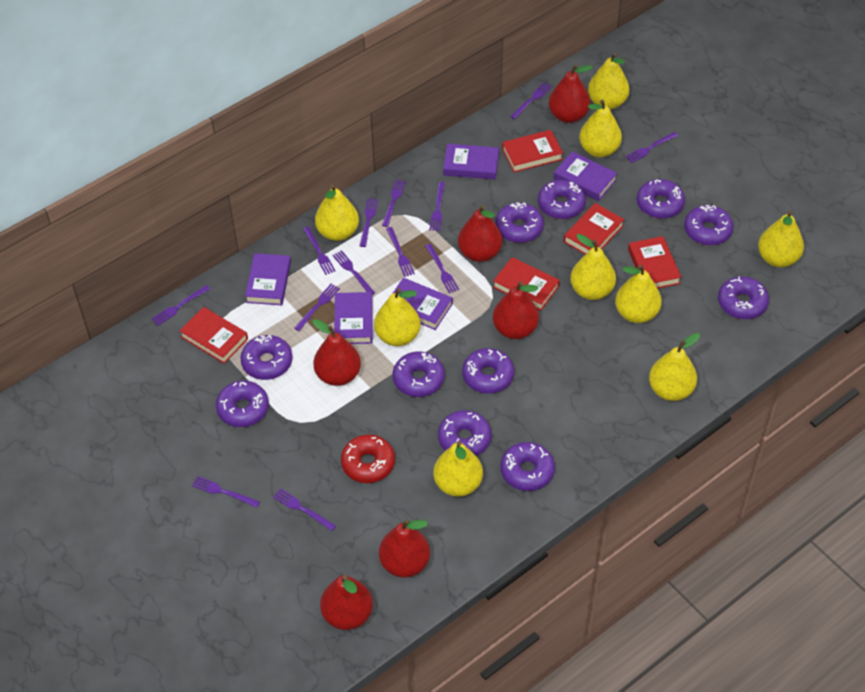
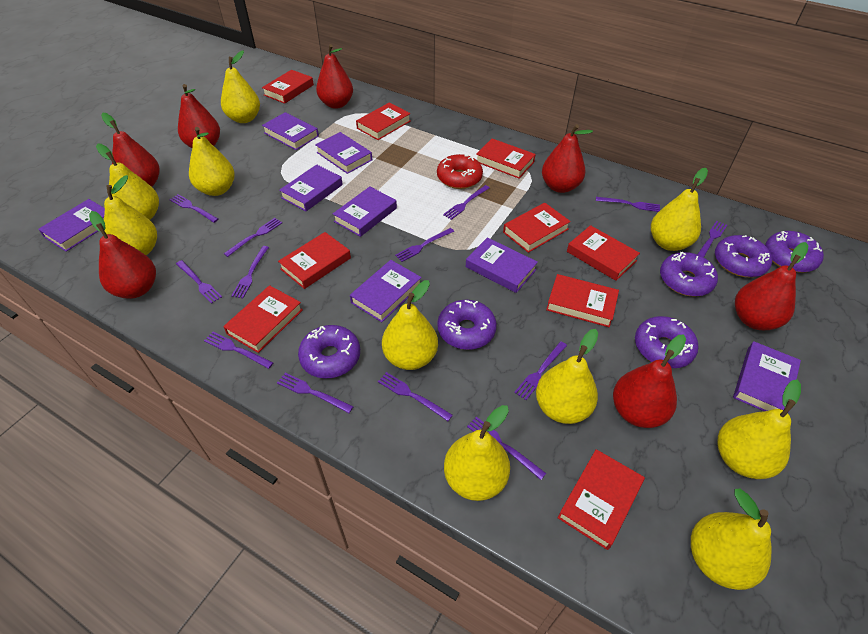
purple book: [245,253,291,305] [334,292,373,344] [392,278,453,330] [443,144,499,180] [554,151,617,201] = 5 -> [38,199,105,252] [262,112,319,150] [279,164,343,211] [315,132,372,174] [333,186,397,237] [350,260,422,322] [466,237,538,293] [733,341,801,413] = 8
purple donut: [216,381,269,427] [240,335,292,380] [393,351,445,397] [438,410,491,456] [462,348,514,394] [495,202,544,243] [500,442,555,491] [538,180,586,219] [637,179,685,219] [684,205,734,246] [718,276,769,319] = 11 -> [298,325,360,378] [437,300,497,350] [635,316,698,368] [660,252,718,297] [715,235,772,277] [765,231,824,273] = 6
red book: [180,307,248,364] [493,257,560,311] [502,130,563,172] [563,203,624,254] [628,236,681,289] = 5 -> [223,285,303,353] [262,70,314,104] [278,232,351,289] [356,103,411,140] [476,139,536,179] [503,203,571,253] [546,274,619,327] [558,449,645,550] [567,225,640,281] = 9
red pear: [312,319,361,386] [320,575,373,630] [379,519,430,578] [458,205,502,262] [493,281,539,339] [549,64,593,123] = 6 -> [89,211,156,299] [101,113,160,187] [178,84,220,148] [316,44,353,109] [542,124,593,193] [613,335,686,428] [735,242,808,330] = 7
yellow pear: [315,184,359,241] [374,288,421,346] [433,441,483,497] [570,234,616,300] [579,100,622,158] [588,52,629,110] [615,265,662,323] [649,333,700,401] [758,210,804,267] = 9 -> [96,144,159,220] [104,175,157,255] [189,127,235,196] [221,50,260,123] [382,280,438,370] [444,405,510,501] [536,329,598,424] [651,168,708,251] [691,489,772,590] [718,380,801,479] = 10

